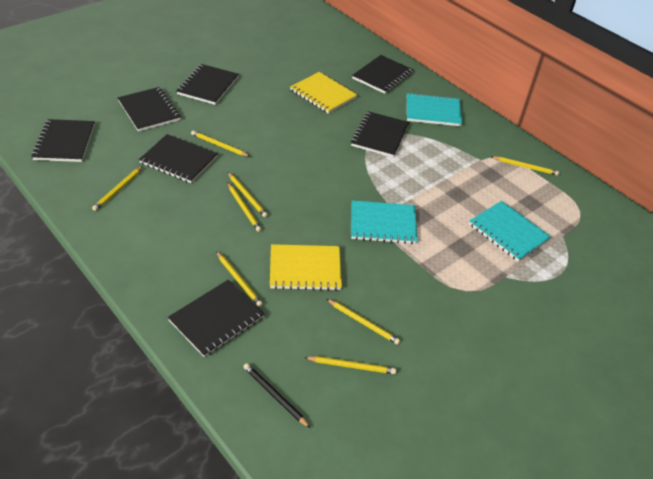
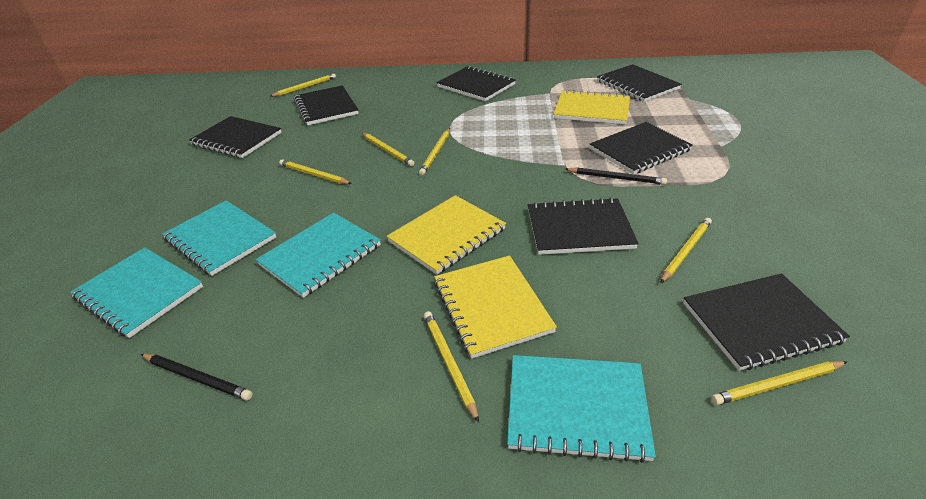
black pencil: [243,363,310,428] = 1 -> [141,354,253,400] [565,167,667,185] = 2
turquoise notebook: [351,200,418,244] [407,93,462,126] [469,201,551,262] = 3 -> [70,247,203,338] [162,200,276,276] [256,213,381,298] [507,355,656,463] = 4
yellow notebook: [270,244,342,291] [290,72,357,114] = 2 -> [387,195,506,275] [434,255,557,359] [554,90,630,124] = 3
yellow pencil: [92,166,143,211] [191,130,250,157] [216,251,263,307] [228,172,268,218] [228,183,262,232] [304,356,396,374] [327,299,400,345] [491,156,560,176] = 8 -> [269,74,336,97] [279,159,352,184] [362,133,414,166] [419,128,450,175] [424,311,479,423] [661,218,712,283] [711,361,847,405] = 7

